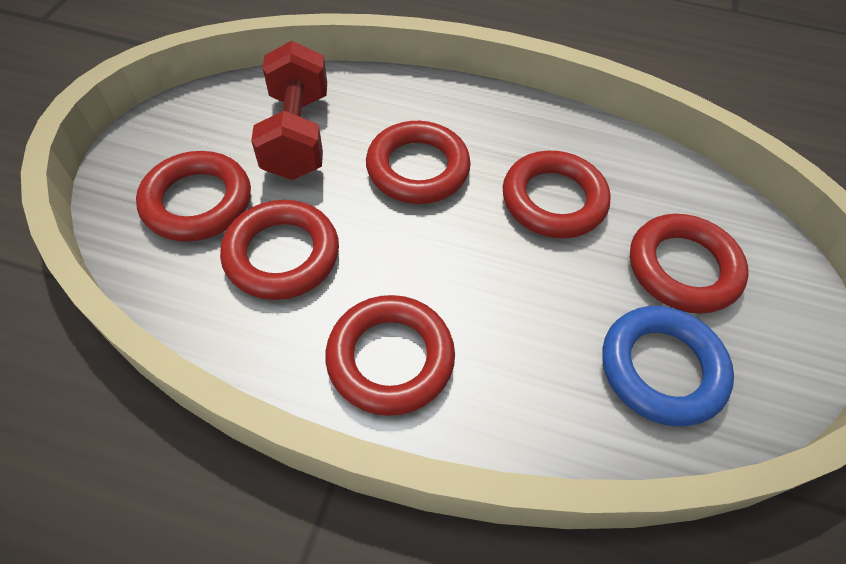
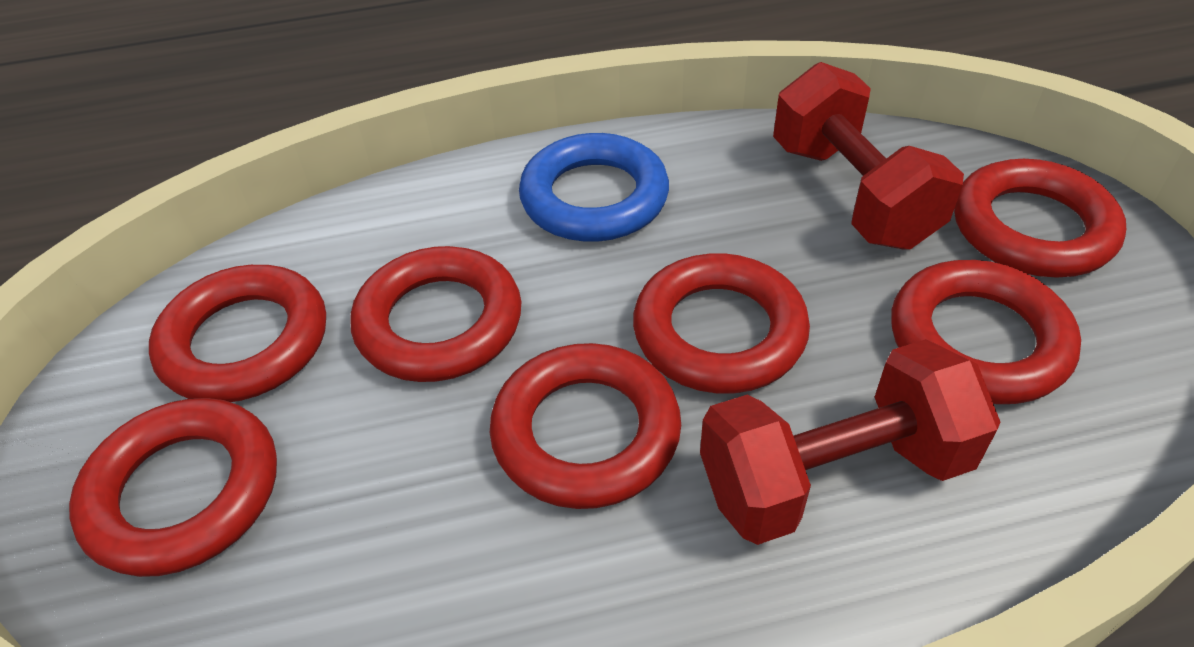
red dumbbell: [251,41,327,180] = 1 -> [700,339,1000,545] [773,62,964,249] = 2
red ring: [136,151,251,242] [220,200,339,300] [325,295,455,416] [366,121,471,204] [503,151,611,239] [630,214,749,314] = 6 -> [69,398,277,577] [149,265,326,402] [351,246,521,382] [490,343,681,509] [633,253,810,393] [891,260,1081,404] [954,159,1126,277] = 7

